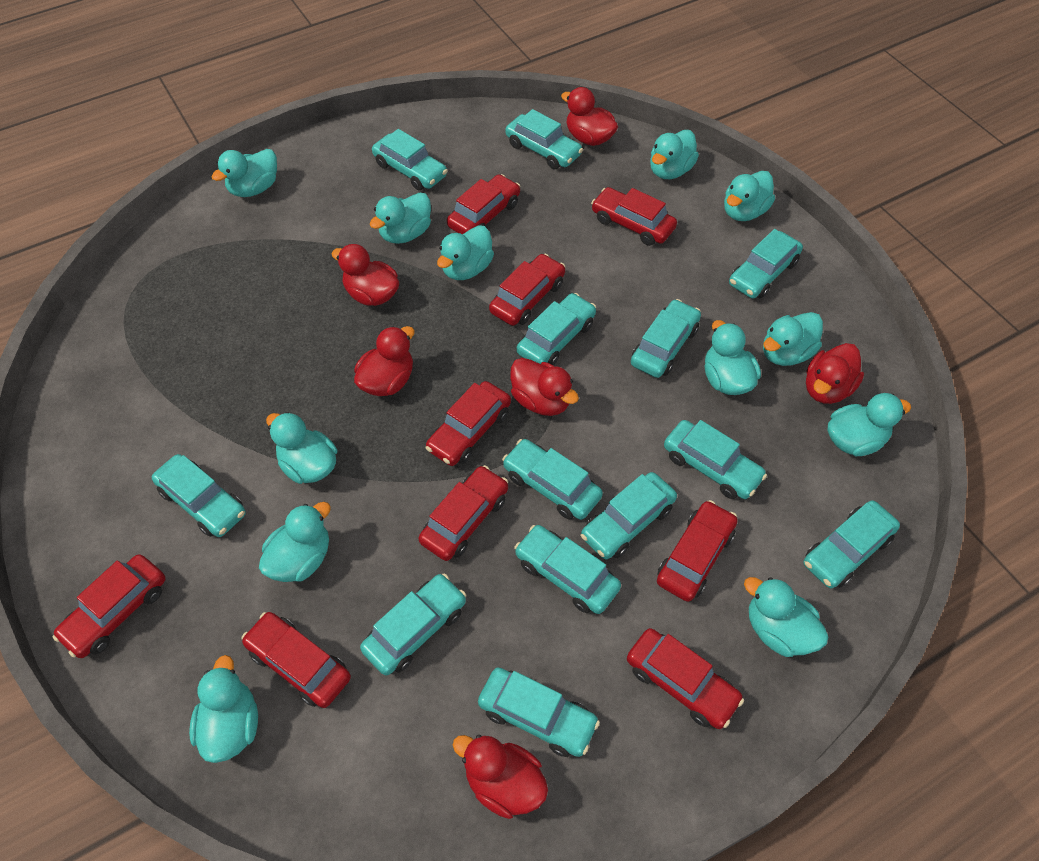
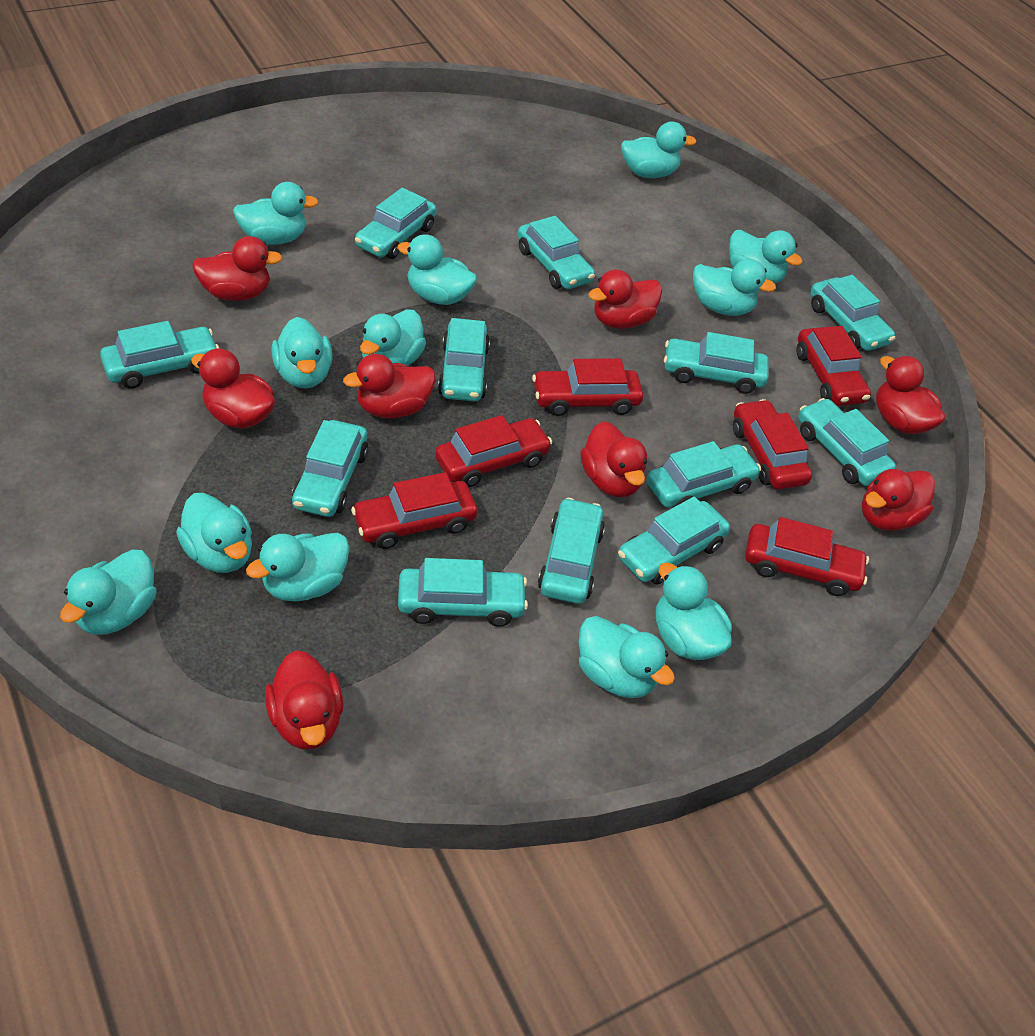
red car: [53,554,166,658] [241,612,351,708] [418,465,508,561] [425,381,511,466] [447,174,520,234] [489,254,565,326] [591,187,677,246] [627,628,744,729] [657,500,738,602] = 9 -> [351,472,478,549] [435,415,552,487] [532,358,643,416] [733,399,812,489] [745,517,869,596] [797,326,871,406] = 6
red duck: [331,244,399,306] [354,326,415,396] [453,735,548,819] [510,358,579,416] [561,87,618,146] [806,343,864,404] = 6 -> [191,348,275,429] [192,236,282,301] [265,650,343,750] [343,354,436,418] [580,421,647,497] [588,269,662,329] [862,469,935,531] [876,356,945,434] = 8
turquoise car: [152,454,246,537] [360,574,466,676] [372,129,448,190] [478,667,600,757] [502,439,603,520] [505,109,583,169] [514,525,621,614] [517,293,596,365] [581,472,677,559] [631,299,701,378] [664,420,767,499] [729,229,803,298] [804,500,900,588] = 13 -> [100,321,219,389] [292,420,368,517] [355,187,437,259] [398,558,528,627] [438,318,490,401] [517,216,595,289] [538,498,605,604] [618,496,730,585] [647,441,761,508] [664,332,769,394] [798,398,896,486] [810,275,895,351] = 12

